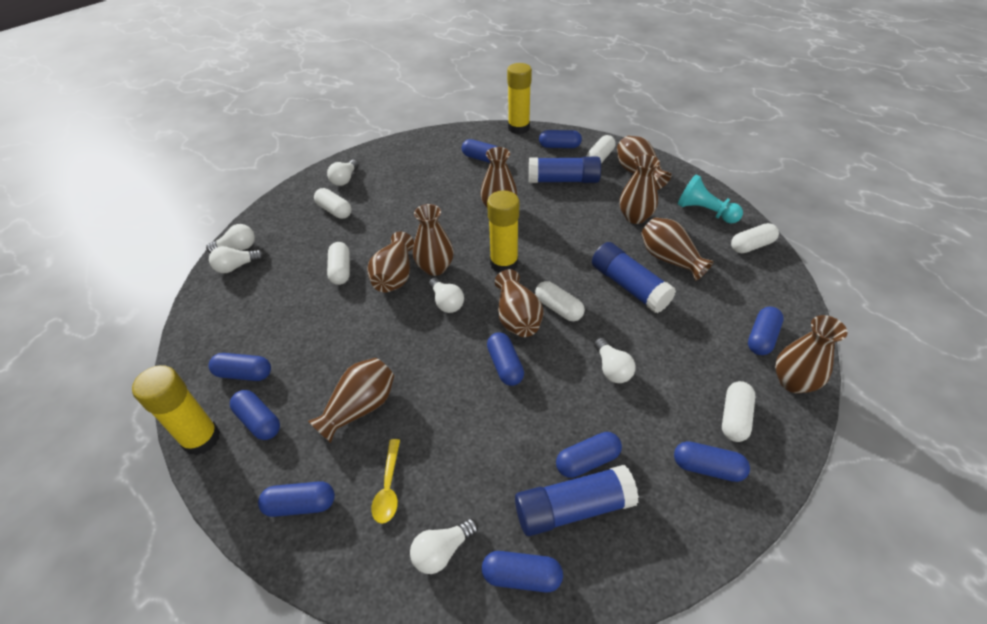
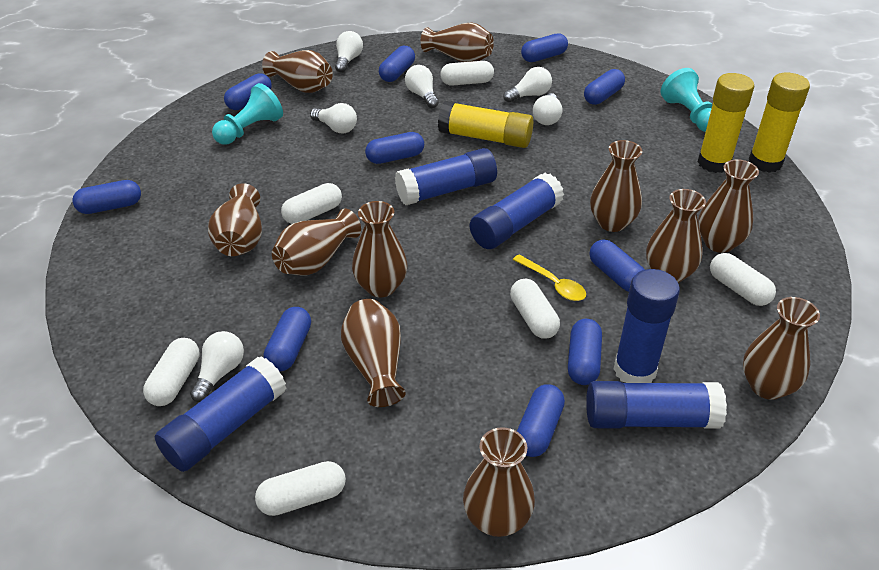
blue glue stick: [515,465,639,536] [529,157,601,183] [592,242,676,313] = 3 -> [155,356,287,472] [395,148,497,205] [470,173,564,249] [586,381,727,429] [613,269,680,383] = 5
brown vase: [308,358,394,443] [367,231,414,293] [413,204,454,276] [480,147,517,209] [495,269,543,337] [617,136,672,190] [619,154,660,224] [641,217,714,281] [775,315,847,394] = 9 -> [208,183,262,256] [262,50,333,93] [272,209,361,275] [341,299,406,407] [352,201,407,297] [421,22,494,62] [463,427,535,537] [590,140,642,232] [646,189,706,283] [698,159,759,253] [743,297,820,400] = 11
turquoise pawn: [678,174,743,223] = 1 -> [212,83,283,145] [661,68,713,132] = 2

